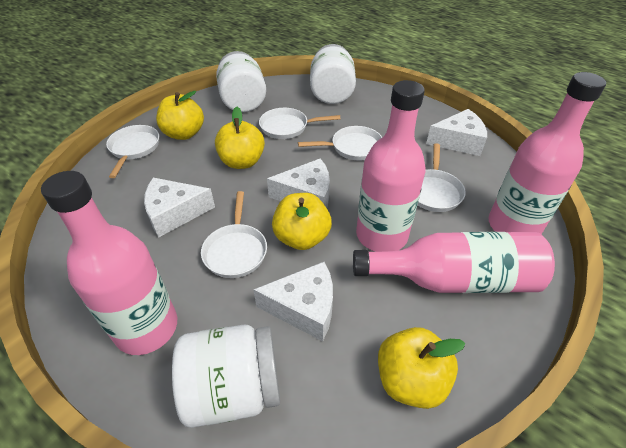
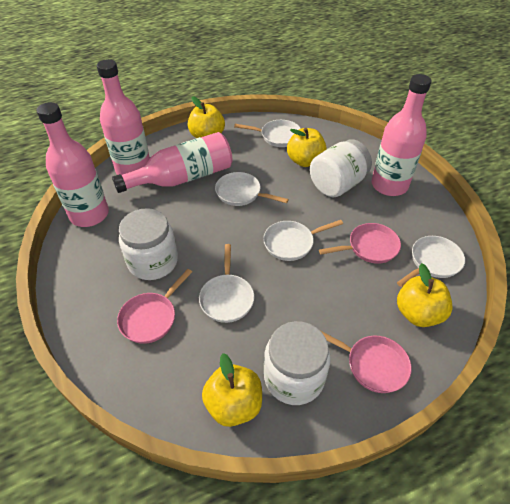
pink pan: none = 0 -> [117,269,192,344] [319,223,401,264] [321,331,412,393] = 3
white cheese: [144,178,215,238] [253,262,333,341] [267,158,330,208] [426,109,487,156] = 4 -> none = 0

